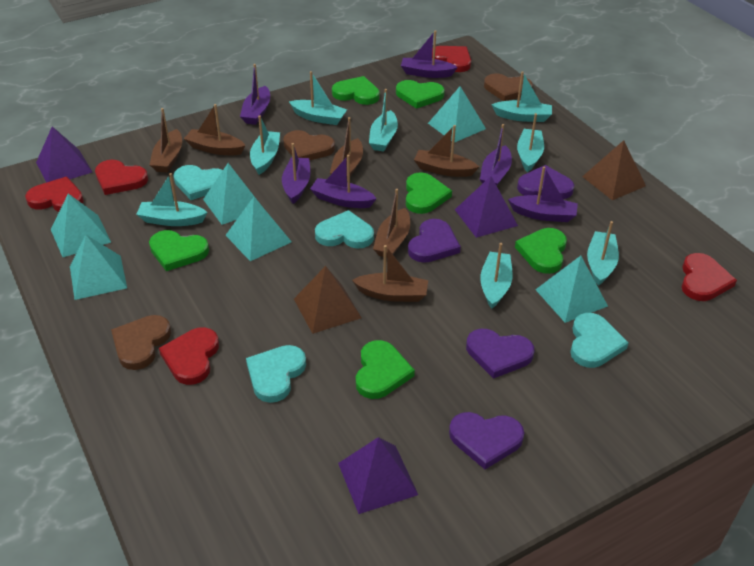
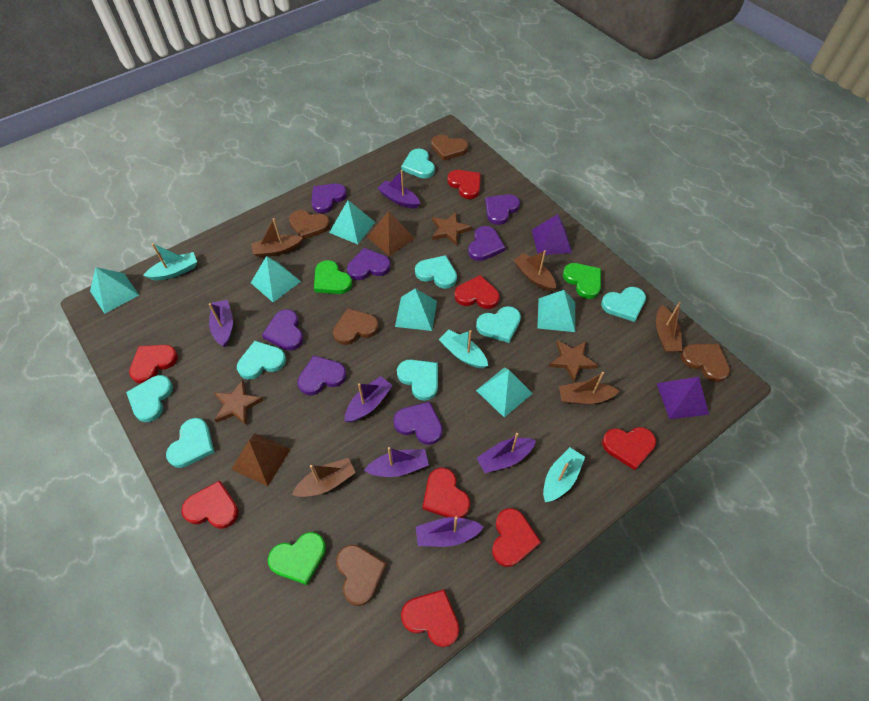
brown boat: [150,108,182,173] [184,104,246,155] [330,117,363,176] [352,245,428,302] [373,189,410,257] [414,125,479,177] = 6 -> [251,218,303,258] [292,458,356,497] [514,250,556,291] [559,372,619,404] [656,302,682,352] = 5
brown heart: [111,315,171,370] [283,130,335,161] [484,73,533,101] = 3 -> [289,210,330,240] [333,308,379,345] [336,545,387,606] [431,135,468,161] [681,344,730,382] = 5
brown star: none = 0 -> [214,380,264,426] [432,212,471,246] [549,340,598,382] = 3
green heart: [149,230,209,271] [332,76,380,105] [356,340,415,399] [396,80,445,109] [406,172,452,214] [515,228,567,274] = 6 -> [268,532,326,585] [314,260,352,294] [563,263,601,299] = 3
purple heart: [408,219,461,263] [449,412,524,469] [466,329,534,379] [517,165,574,199] = 4 -> [262,309,303,351] [298,355,347,395] [311,184,347,213] [347,248,391,280] [393,402,443,445] [468,226,505,261] [485,194,520,225] = 7
purple pyramid: [36,126,92,183] [338,437,418,514] [455,176,518,238] = 3 -> [532,214,572,255] [657,377,709,419] = 2
red heart: [25,177,84,212] [95,160,148,195] [159,327,219,385] [432,46,471,72] [682,253,737,301] = 5 -> [129,345,178,384] [181,481,239,529] [401,589,459,647] [422,468,470,518] [447,170,481,199] [455,275,500,309] [492,508,541,567] [602,427,656,470] = 8
turquoise boat: [136,173,208,226] [250,116,280,175] [289,71,347,125] [369,89,398,151] [480,243,513,309] [491,71,552,122] [517,113,544,172] [587,221,619,286] = 8 -> [143,243,197,280] [439,330,488,368] [543,447,585,502] = 3
turquoise heart: [173,165,223,200] [246,345,306,403] [315,210,374,248] [570,313,629,368] = 4 -> [126,375,173,422] [166,418,215,468] [237,341,286,380] [397,359,438,401] [401,149,435,179] [415,255,457,289] [476,306,521,343] [601,287,646,322] = 8

